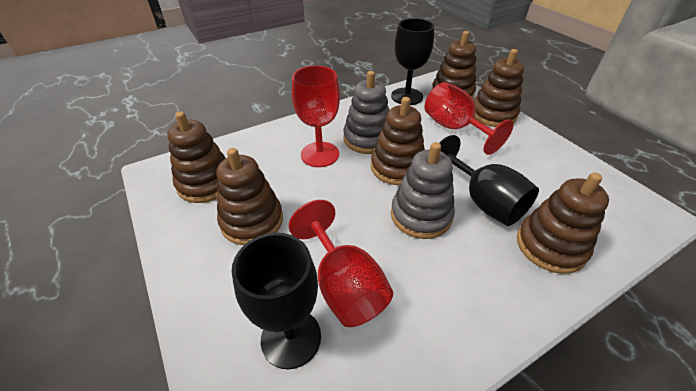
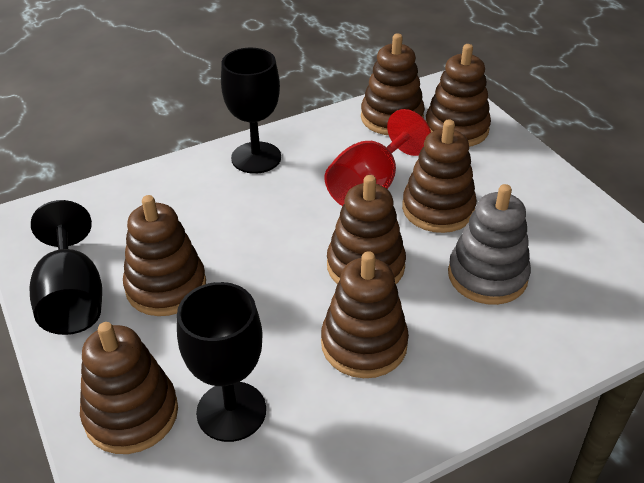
brown stacking toy: [167,112,226,203] [216,148,283,245] [371,97,425,185] [432,31,476,99] [473,49,524,127] [517,173,609,274] = 6 -> [80,322,178,454] [123,195,206,316] [321,251,409,378] [327,175,406,284] [361,33,425,135] [402,120,477,233] [426,44,491,147] = 7
grey stacking toy: [343,71,389,154] [391,142,455,239] = 2 -> [448,184,531,305] = 1
red goblet: [288,200,393,327] [292,66,340,167] [424,82,514,155] = 3 -> [325,109,431,206] = 1

